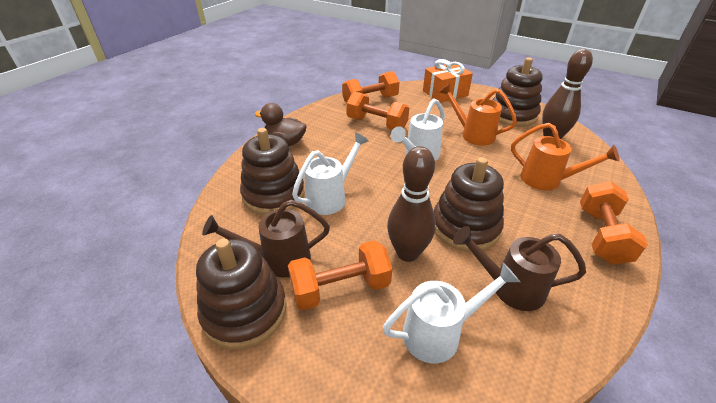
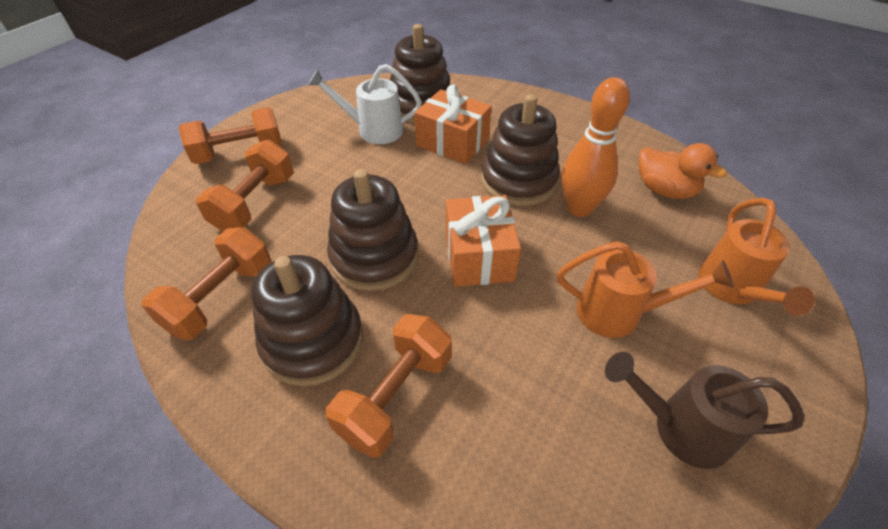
brown bowling pin: [387,146,436,262] [542,49,593,139] = 2 -> none = 0
brown duck: [255,103,307,146] = 1 -> none = 0
brown watering can: [202,200,330,277] [453,226,586,311] = 2 -> [605,352,804,469] = 1
orange bowling pin: none = 0 -> [562,77,630,217] = 1
orange duck: none = 0 -> [639,143,727,199] = 1
orange gift: [423,59,473,103] = 1 -> [414,84,492,164] [446,195,521,287] = 2
white watering can: [292,132,369,215] [383,263,520,363] [391,99,445,161] = 3 -> [308,64,422,144] = 1

